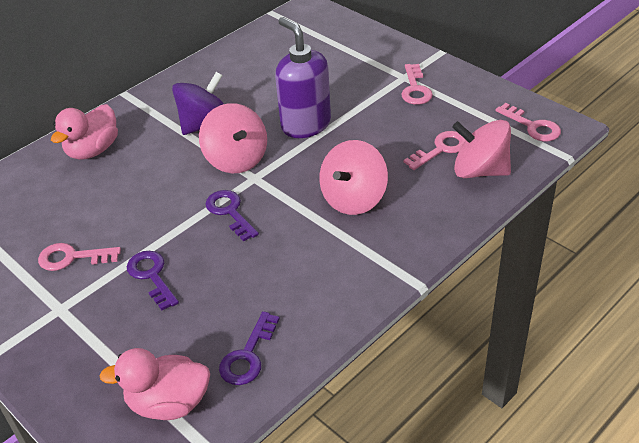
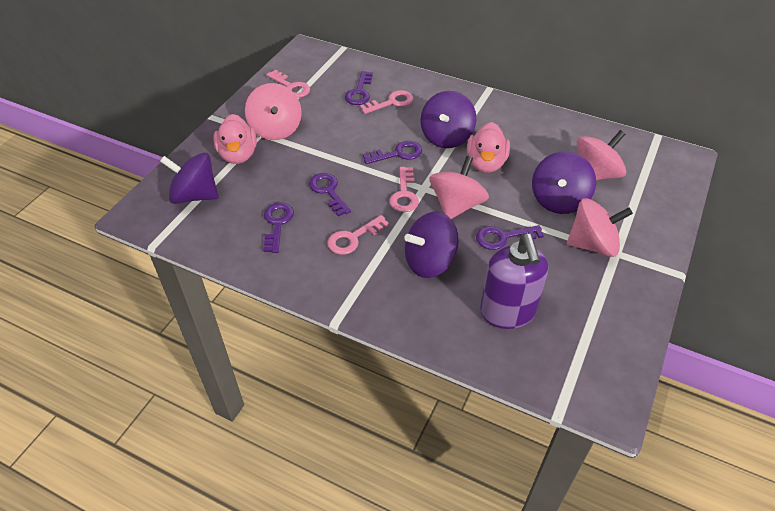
pink spinning top: [199,103,267,173] [319,140,388,215] [452,120,511,178] = 3 -> [245,83,302,140] [429,156,489,219] [567,198,633,257] [577,130,626,180] = 4
purple key: [127,251,179,311] [205,190,259,241] [219,311,280,385] = 3 -> [264,202,294,253] [309,173,351,217] [345,71,373,105] [363,141,422,164] [476,225,544,250] = 5
purple spinning top: [172,72,224,135] = 1 -> [160,153,218,204] [404,212,459,278] [420,91,477,148] [532,151,596,214] = 4

